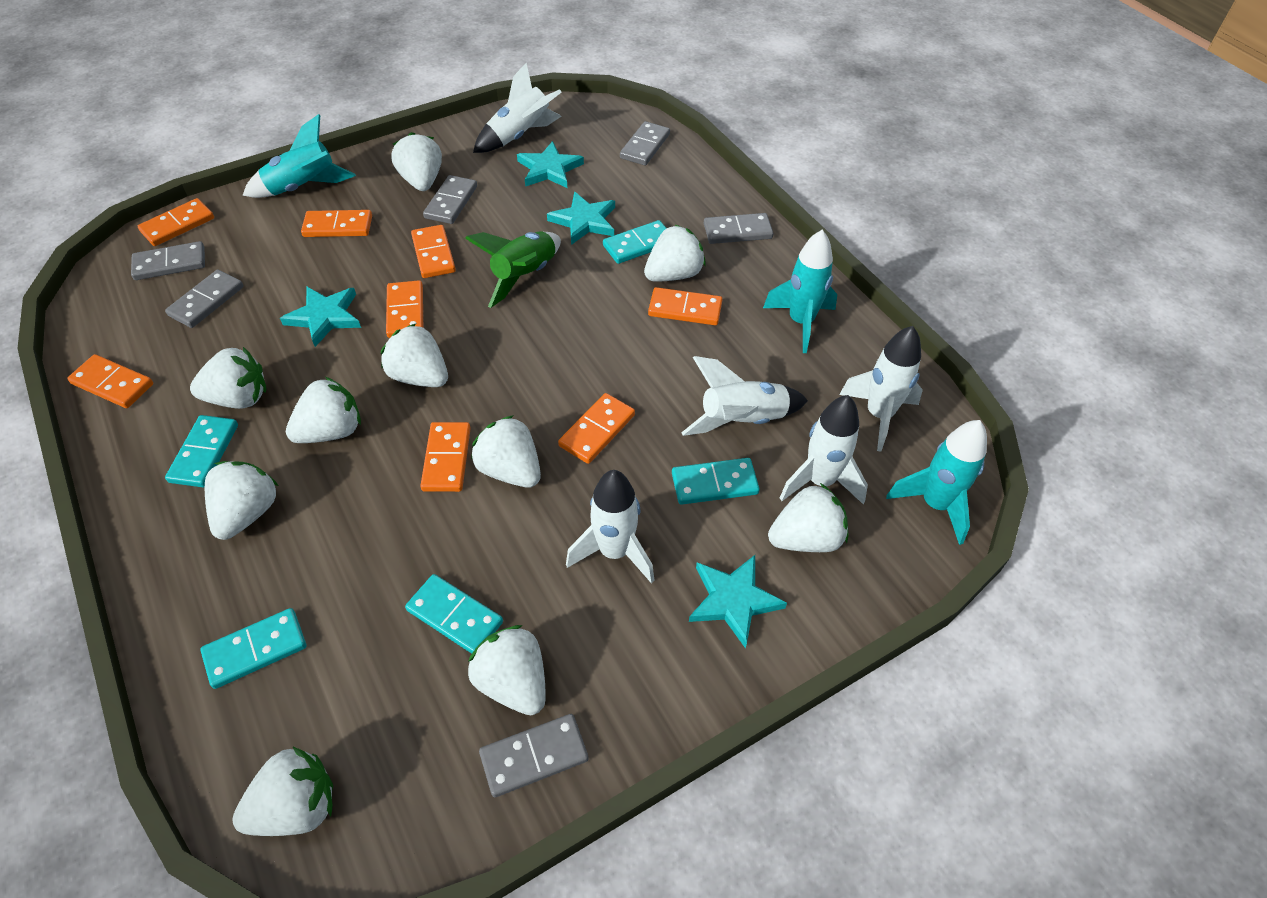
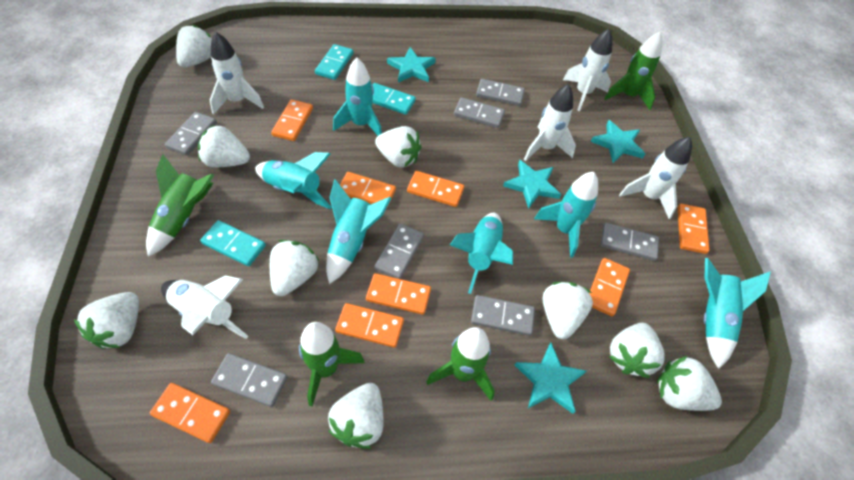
green rocket: [465,231,561,308] = 1 -> [146,154,214,257] [299,322,365,406] [426,327,495,401] [604,32,663,110] = 4
grey domino: [131,241,205,280] [165,269,244,328] [423,175,477,224] [479,714,589,797] [620,121,670,165] [704,213,773,244] = 6 -> [165,112,217,156] [211,353,288,407] [374,224,424,279] [454,97,505,128] [471,295,535,336] [476,79,525,106] [601,223,659,261] = 7
turquoise domino: [165,415,238,487] [200,608,306,689] [405,574,503,654] [603,220,667,264] [672,458,760,505] = 5 -> [200,220,266,266] [315,44,354,80] [372,83,416,115] = 3
turquoise rocket: [242,114,356,198] [763,230,837,353] [886,420,987,545] = 3 -> [255,152,332,209] [326,179,391,284] [333,58,382,136] [450,213,513,294] [534,172,598,258] [704,258,771,369] = 6
white strawberry: [190,347,266,409] [205,461,279,540] [232,746,333,836] [286,377,361,443] [381,324,448,387] [391,132,442,191] [468,625,546,715] [471,415,541,488] [644,225,706,282] [768,483,848,552] = 10 -> [74,292,139,349] [176,25,212,68] [198,124,250,167] [270,240,319,296] [328,383,384,449] [375,126,422,168] [542,282,593,339] [609,323,665,378] [657,356,722,411] = 9

